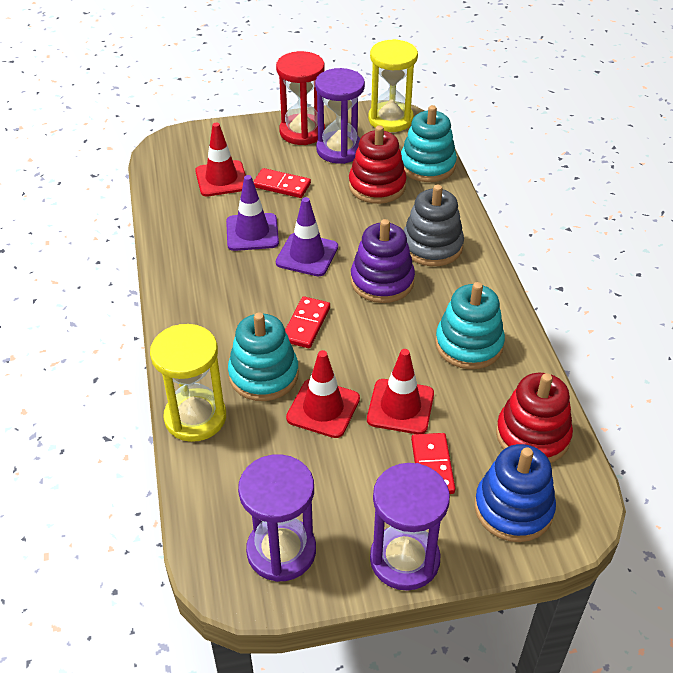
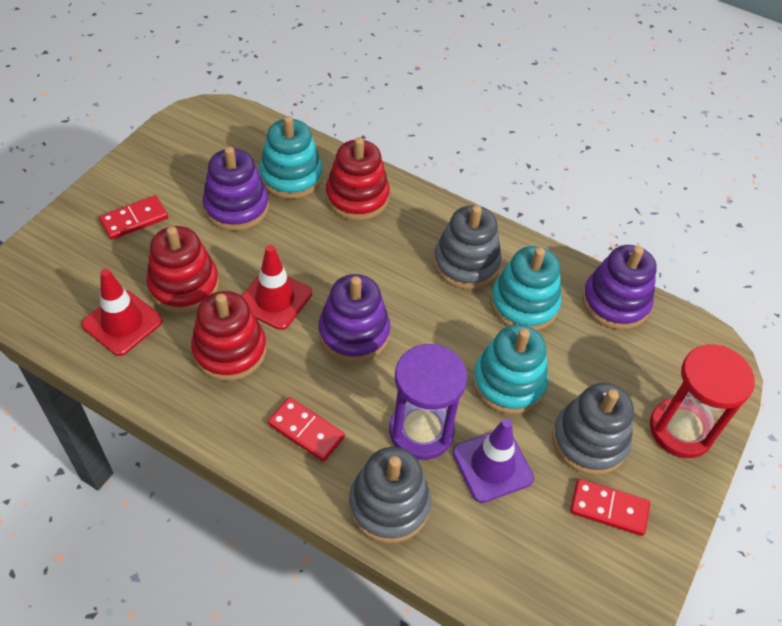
blue stacking toy: [475,444,556,542] = 1 -> none = 0
grey stacking toy: [403,185,464,266] = 1 -> [349,447,431,543] [433,205,502,289] [552,383,634,475] = 3
purple hourglass: [238,454,316,582] [315,68,365,164] [370,463,450,591] = 3 -> [389,344,467,460] = 1
purple stacking toy: [351,219,415,303] = 1 -> [203,147,269,231] [318,274,391,363] [582,245,657,330] = 3
purple traffic cone: [226,175,279,251] [276,197,338,276] = 2 -> [452,418,534,503] = 1
red stacking toy: [349,125,407,204] [496,373,573,463] = 2 -> [146,226,219,313] [191,291,267,381] [326,137,390,220] = 3
red traffic cone: [195,123,246,196] [286,350,360,438] [367,349,434,434] = 3 -> [81,269,163,356] [242,245,312,330] = 2
yellow hourglass: [150,324,226,442] [368,39,418,132] = 2 -> none = 0

